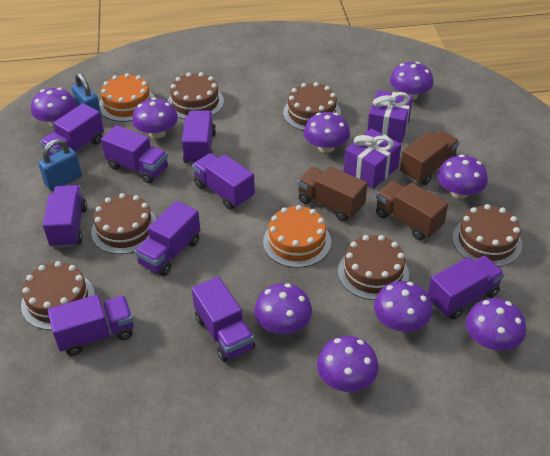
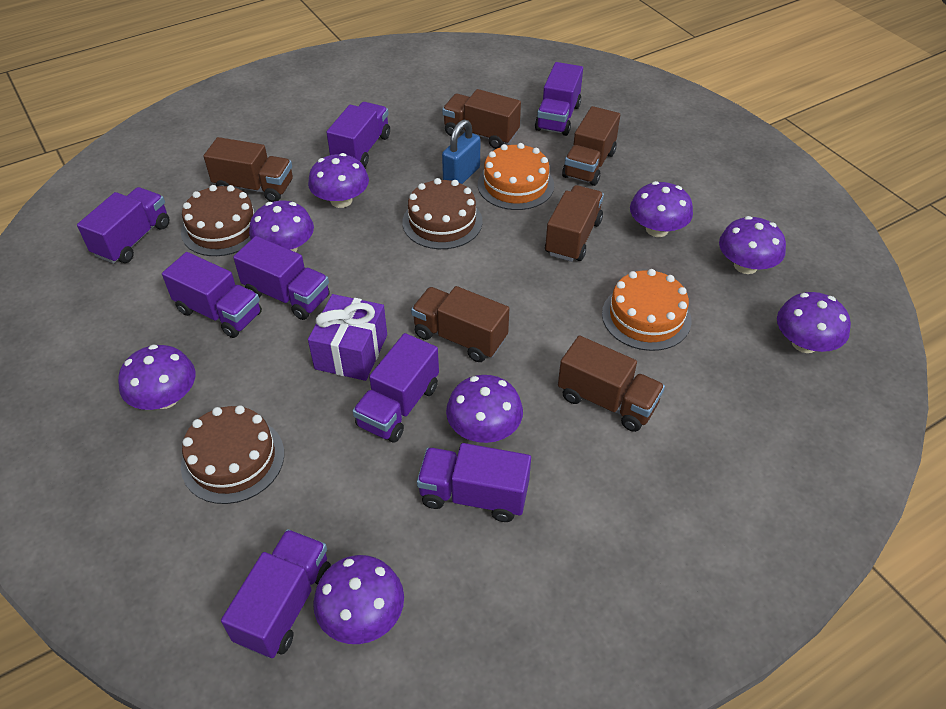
blue padlock: [38,139,82,191] [71,73,102,119] = 2 -> [442,120,480,184] = 1
brown cake: [21,261,95,330] [91,193,157,254] [168,72,224,119] [283,82,341,131] [338,235,409,300] [452,204,522,267] = 6 -> [181,185,257,256] [181,405,284,504] [402,178,483,249] = 3
brown truck: [297,166,367,222] [376,181,448,240] [400,130,460,185] = 3 -> [203,137,293,202] [411,286,509,362] [442,89,521,149] [545,185,604,262] [558,335,665,432] [562,106,620,186] = 6
purple gift: [344,129,401,189] [367,90,413,143] = 2 -> [308,294,387,381] = 1
purple mushroom: [31,88,76,127] [132,98,178,139] [254,283,312,334] [304,112,350,153] [317,336,379,392] [374,281,432,332] [390,62,433,100] [437,155,488,199] [466,298,526,351] = 9 -> [118,344,196,410] [249,201,314,252] [308,153,369,208] [313,555,404,644] [446,375,523,443] [630,181,693,237] [719,216,786,274] [777,292,851,353] = 8
purple truck: [40,103,104,156] [43,185,87,248] [48,295,134,356] [101,125,168,184] [135,201,200,276] [182,111,216,165] [192,153,255,210] [192,276,255,362] [428,256,505,320] = 9 -> [77,187,170,264] [162,252,262,338] [221,529,331,658] [233,236,330,320] [326,102,390,167] [353,333,439,443] [417,443,531,522] [535,62,583,136] = 8

